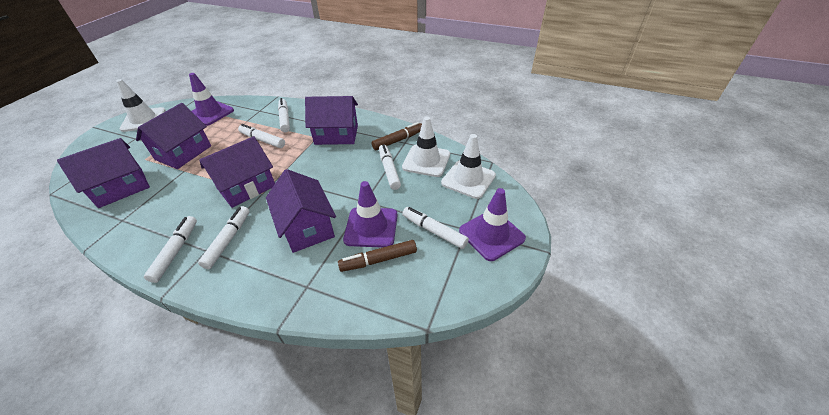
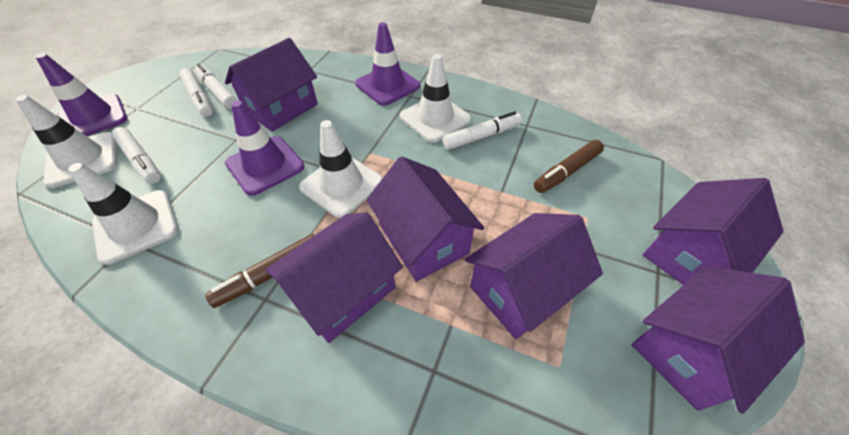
purple house: [57,138,150,208] [136,103,211,169] [199,136,275,208] [266,169,336,253] [305,96,358,145] = 5 -> [225,38,318,132] [265,213,403,343] [366,156,484,282] [465,213,603,339] [632,266,805,414] [643,178,783,285] = 6
white marker: [144,216,197,283] [198,206,250,269] [238,124,285,148] [278,98,290,132] [379,144,401,190] [402,207,469,249] = 6 -> [112,127,161,184] [179,68,213,117] [194,63,237,109] [443,111,522,150] = 4
white traffic cone: [116,79,166,132] [402,117,450,177] [441,134,496,199] = 3 -> [15,95,117,188] [68,163,178,265] [299,120,383,218] [400,54,471,143] = 4

